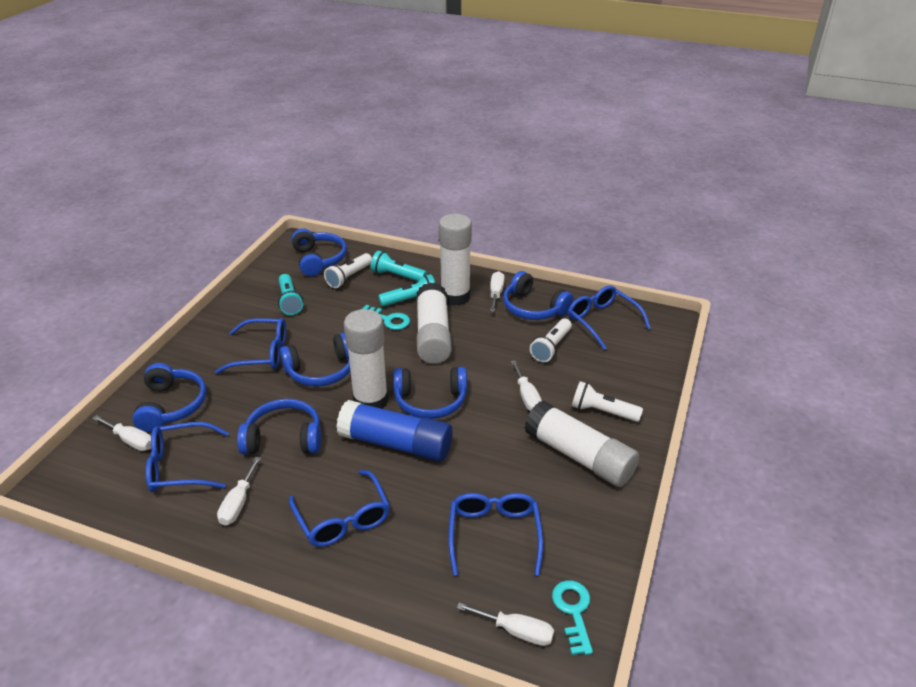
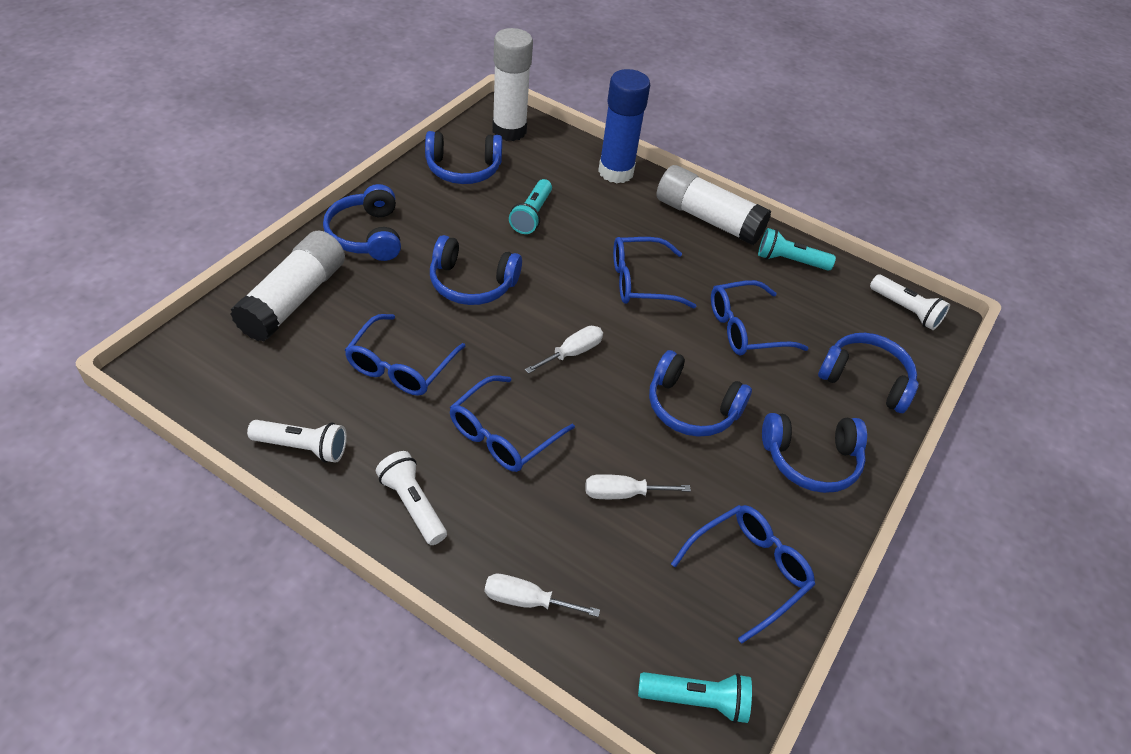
turquoise key: [363,305,410,330] [552,580,593,655] = 2 -> none = 0
white glue stick: [344,309,388,409] [416,282,452,364] [439,214,472,306] [524,400,639,487] = 4 -> [230,230,345,341] [492,28,533,141] [656,165,771,245] = 3
white screwdriver: [92,415,151,451] [217,457,261,526] [457,603,554,646] [490,271,505,312] [511,360,542,411] = 5 -> [485,574,600,617] [525,326,603,374] [585,474,691,499] = 3

